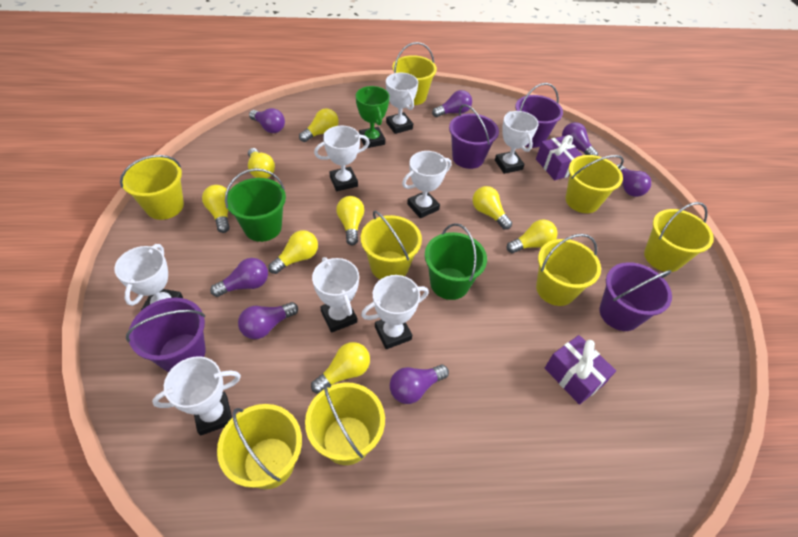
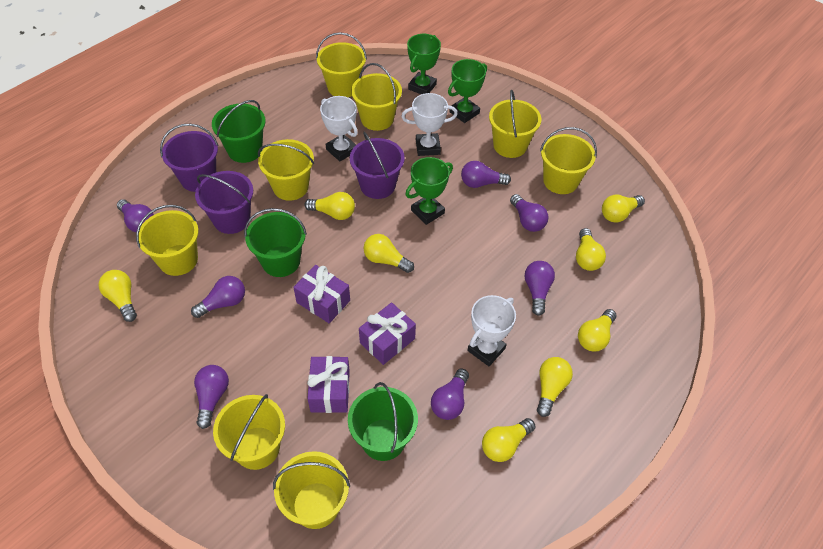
green bucket: [225,168,286,242] [425,223,487,300] = 2 -> [212,100,266,163] [244,208,307,277] [348,382,418,461] = 3
green trophy: [356,86,389,148] = 1 -> [405,157,453,225] [407,34,441,94] [448,59,487,123] = 3
purple bucket: [126,298,206,372] [449,104,499,169] [515,83,563,148] [599,262,672,331] = 4 -> [160,124,219,192] [195,171,253,234] [350,132,405,199] = 3
purple gift: [536,135,582,180] [545,335,616,405] = 2 -> [293,265,350,323] [307,356,350,413] [359,302,416,365] = 3
white trophy: [114,244,183,311] [152,356,241,436] [312,257,359,333] [314,126,369,191] [361,275,429,349] [386,73,418,134] [402,151,451,218] [495,111,539,174] = 8 -> [320,96,358,161] [401,93,458,156] [467,295,516,366] = 3

